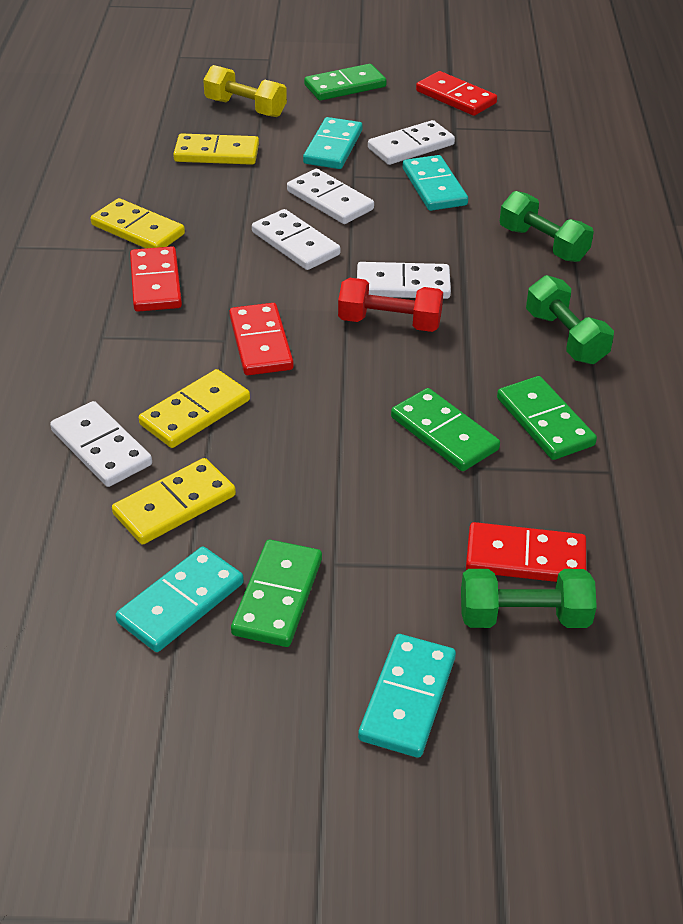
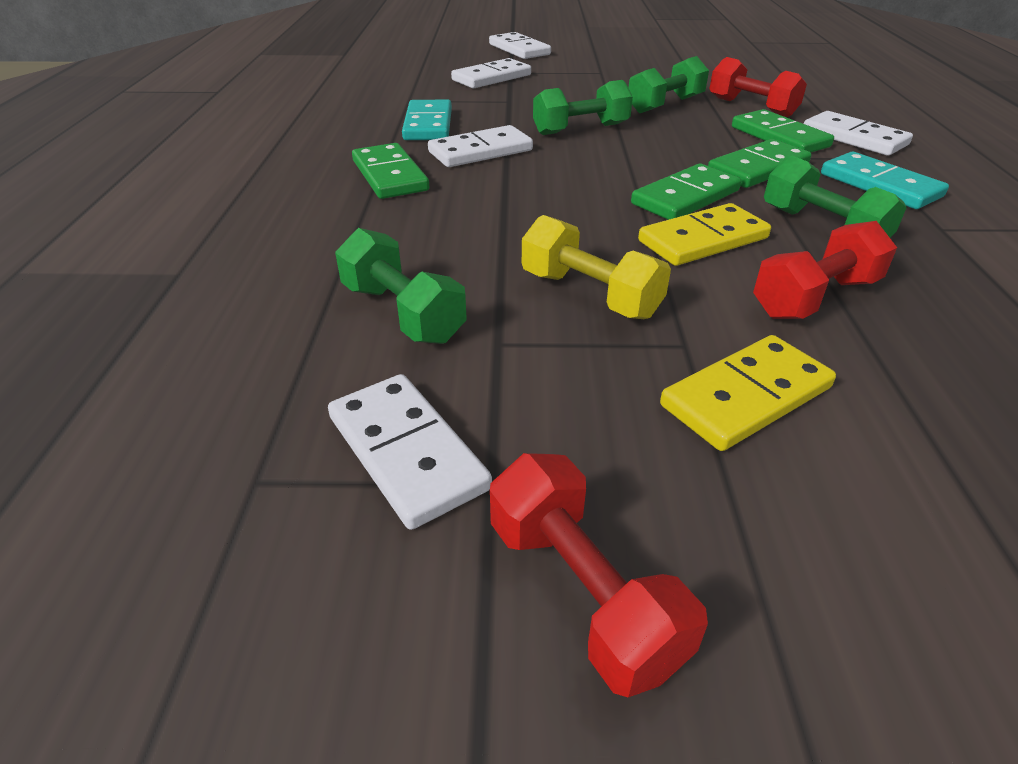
green dumbbell: [461,569,597,628] [500,191,594,262] [526,275,614,364] = 3 -> [335,228,467,344] [533,80,633,135] [629,56,709,113] [764,156,907,238] = 4
red domino: [130,246,182,312] [229,303,294,375] [416,71,497,116] [466,522,586,582] = 4 -> none = 0
red dumbbell: [338,278,443,332] = 1 -> [490,453,708,698] [709,57,807,117] [753,221,897,319] = 3
turquoise domino: [116,547,244,652] [303,117,363,169] [358,634,456,758] [402,155,468,211] = 4 -> [402,99,452,140] [821,152,949,209] = 2
yellow domino: [91,198,185,248] [112,458,236,545] [139,369,250,448] [173,133,259,165] = 4 -> [638,203,771,266] [660,335,836,451] = 2

